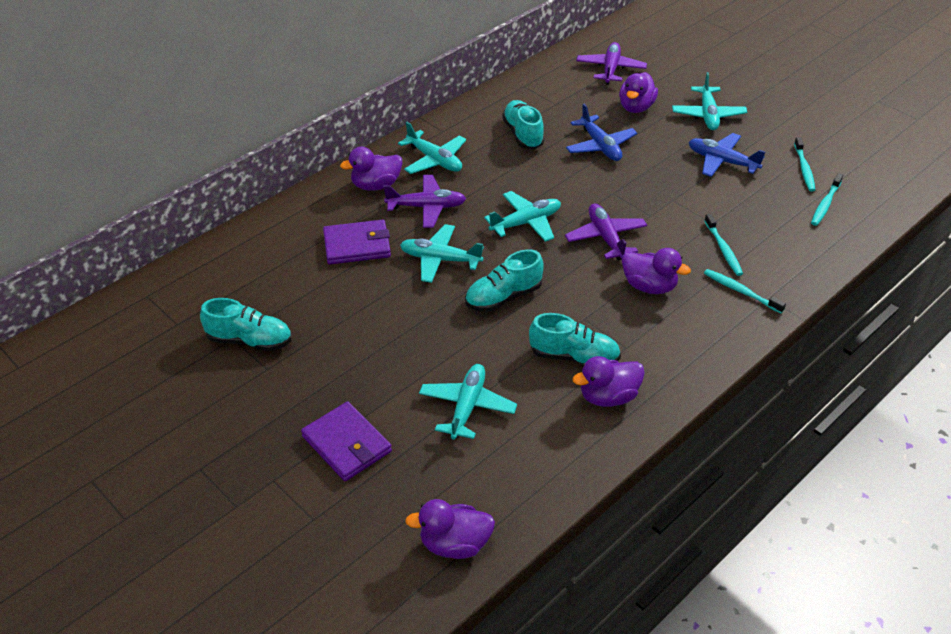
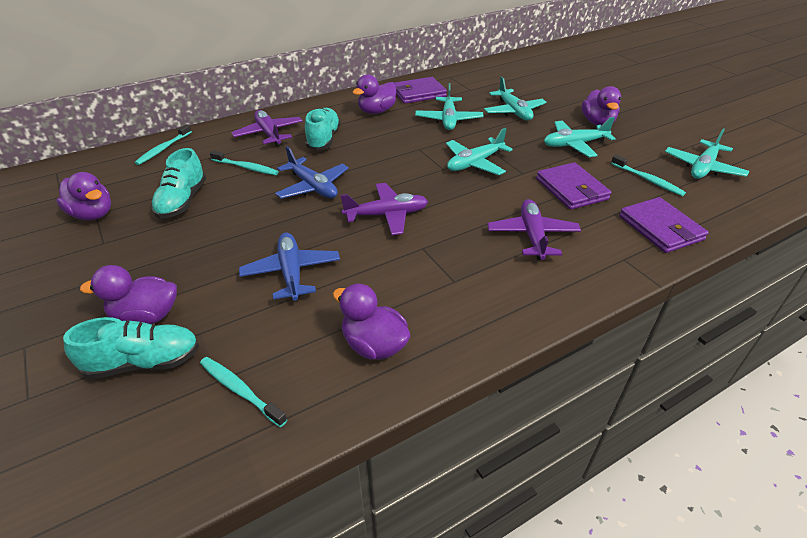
purple wallet: [301,401,392,481] [323,220,391,265] = 2 -> [394,77,447,104] [536,162,612,210] [619,197,709,253] = 3
turquoise shoe: [200,298,292,351] [465,249,544,312] [502,100,545,149] [529,313,621,364] = 4 -> [63,317,199,379] [151,148,206,219] [305,108,341,150] = 3

